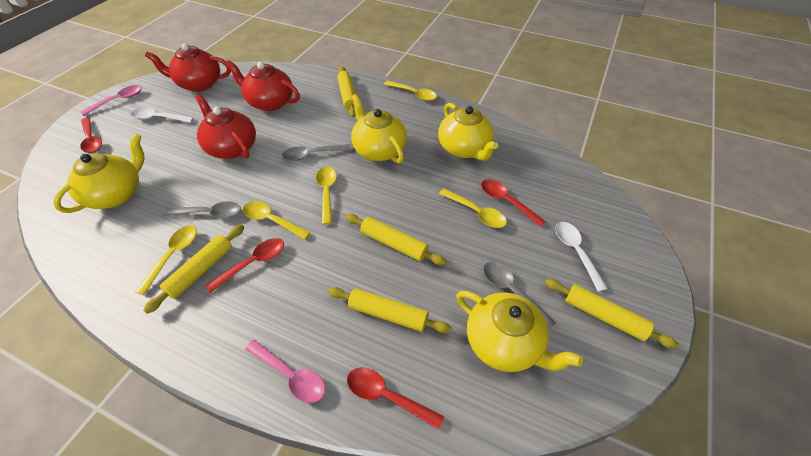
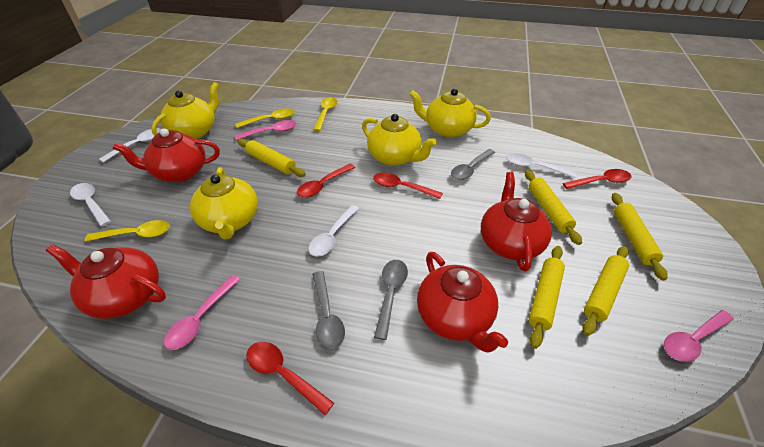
pink spoon: [80,85,142,116] [245,340,325,403] = 2 -> [164,275,240,350] [235,120,296,140] [664,310,734,362] = 3
red teapot: [145,44,231,92] [195,94,256,159] [225,60,300,111] = 3 -> [46,244,166,319] [113,129,220,182] [417,252,508,353] [481,172,552,272] = 4
white spoon: [131,107,194,123] [555,222,608,292] = 2 -> [70,183,111,226] [99,128,161,163] [308,205,359,257] [506,153,576,178] = 4
yellow spoon: [135,225,197,295] [243,201,311,240] [316,167,337,225] [384,80,437,101] [439,188,507,228] = 5 -> [85,220,170,242] [235,108,295,128] [313,97,337,131] = 3

